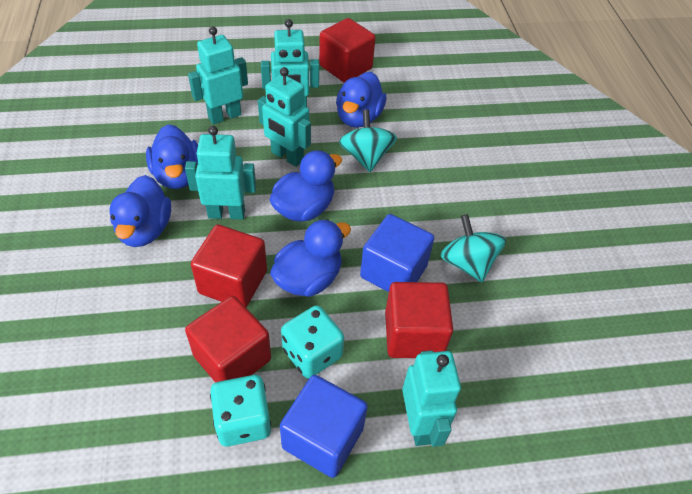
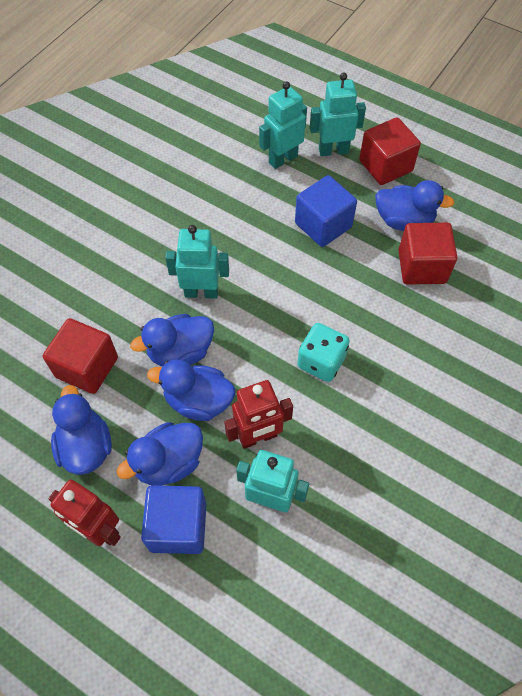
red cube: [185,296,271,383] [191,224,267,307] [319,18,376,83] [385,282,453,358] = 4 -> [43,318,118,394] [359,117,421,185] [398,223,457,284] = 3
red robot: none = 0 -> [48,480,121,546] [224,380,293,449] = 2
turquoise dice: [210,375,271,447] [281,305,344,379] = 2 -> [297,323,350,382] = 1
turquoise robot: [185,126,256,220] [188,26,248,124] [258,67,311,167] [261,19,319,107] [402,351,461,447] = 5 -> [165,225,229,299] [236,450,309,513] [259,81,307,169] [310,72,366,156] = 4
turquoise spinning top: [339,110,397,172] [440,214,506,282] = 2 -> none = 0

